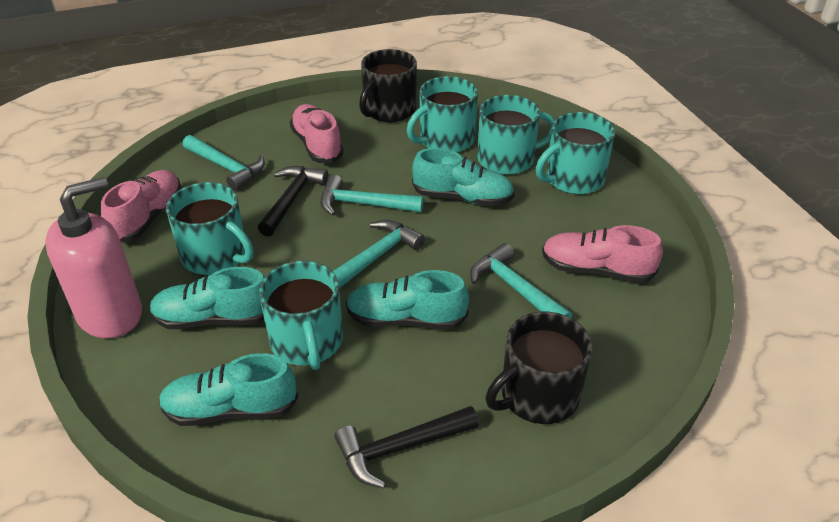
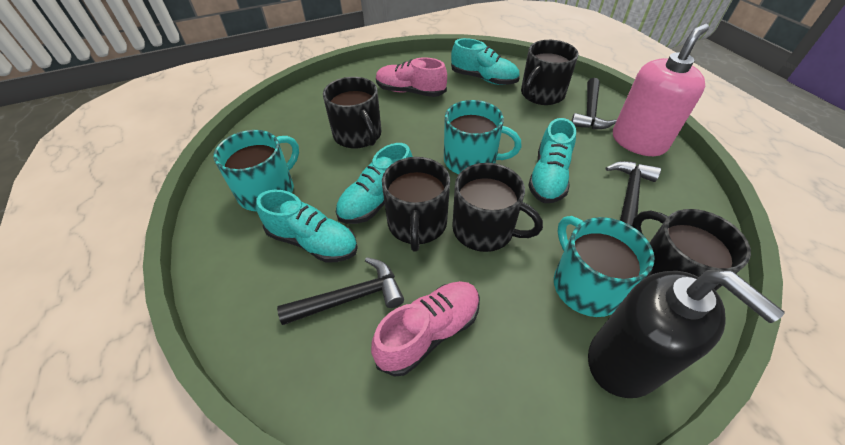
black hammer: [258,166,328,236] [335,406,479,488] = 2 -> [277,257,404,325] [571,78,617,129] [606,161,661,226] = 3
black mug: [359,49,417,122] [486,312,592,424] = 2 -> [323,77,381,148] [382,157,450,252] [452,163,543,252] [521,40,579,105] [632,209,751,291] = 5
black soap dispenser: none = 0 -> [588,270,785,398] = 1
pink shoe: [101,170,182,242] [290,104,344,163] [542,225,663,283] = 3 -> [371,281,480,377] [376,57,447,97] = 2
turquoise hammer: [183,135,265,191] [320,175,424,216] [333,220,425,289] [470,243,572,318] = 4 -> none = 0
turquoise mug: [166,182,254,275] [259,261,343,370] [407,76,478,152] [477,95,555,175] [536,112,615,194] = 5 -> [214,130,299,211] [444,100,521,174] [554,216,654,317] = 3

